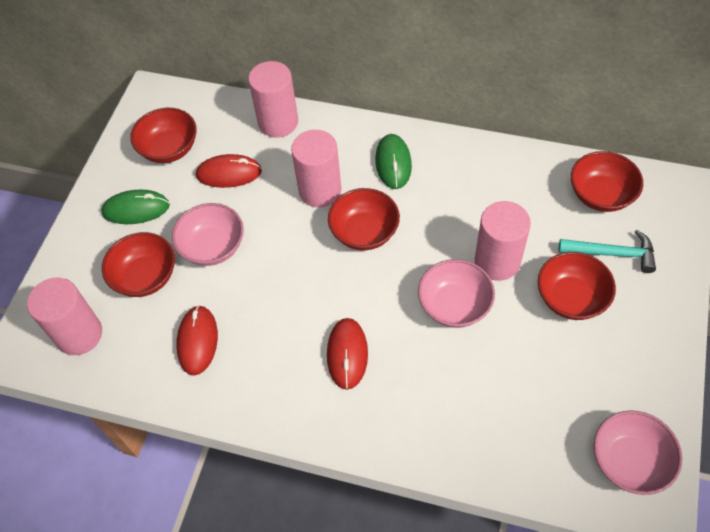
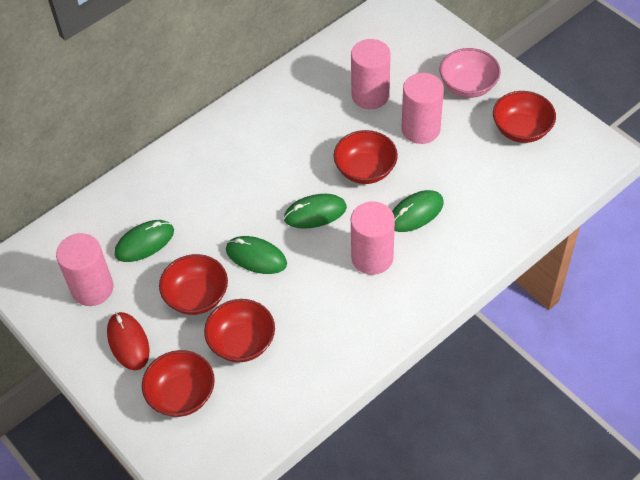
green mouse: [101,190,170,224] [375,134,412,189] = 2 -> [114,220,174,262] [226,236,287,274] [284,194,347,229] [392,190,444,232] = 4
pink bowl: [172,203,244,266] [418,259,495,328] [594,410,682,495] = 3 -> [440,48,501,98] = 1
red mouse: [176,305,218,375] [196,154,262,188] [327,318,368,390] = 3 -> [107,312,150,370] = 1
turquoise hammer: [559,230,656,273] = 1 -> none = 0

